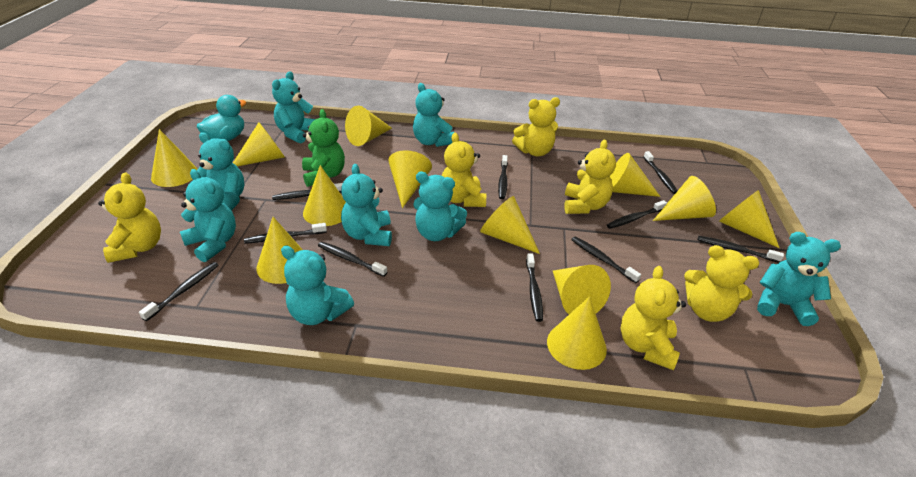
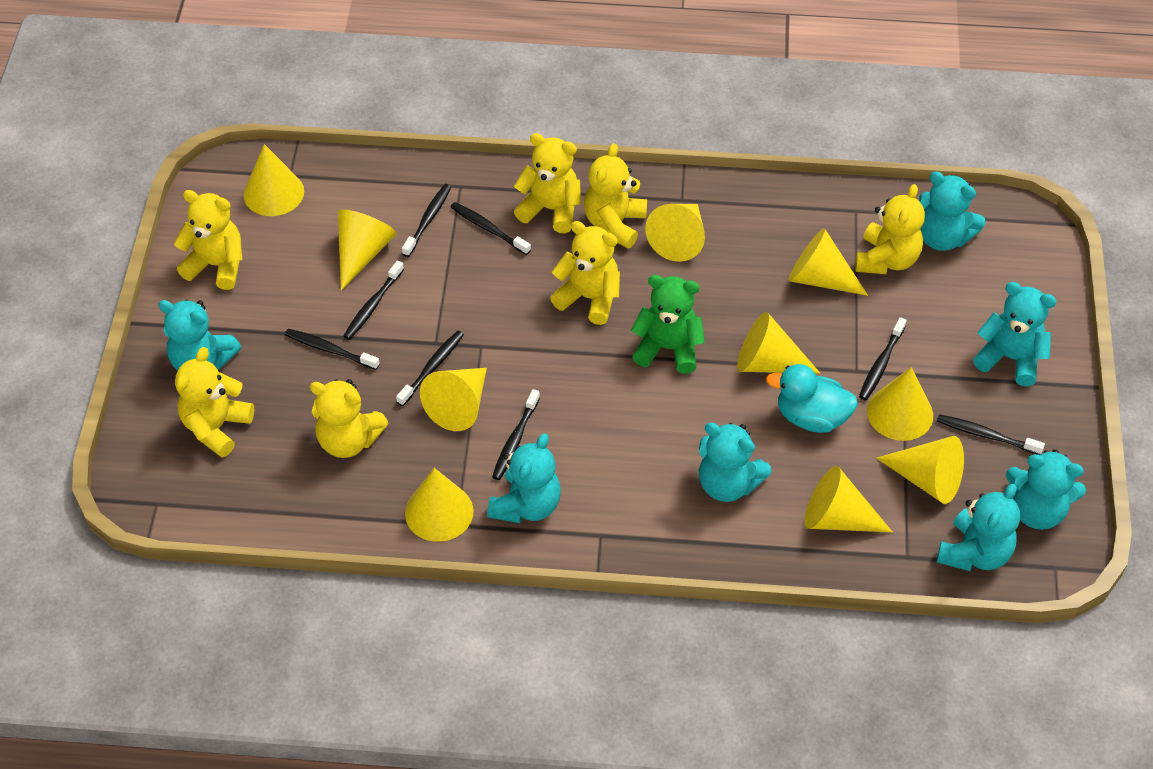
black toothbrush: [139,262,218,321] [244,223,327,244] [272,183,343,200] [318,242,387,277] [498,155,508,199] [526,253,543,322] [571,237,641,283] [607,200,667,229] [643,151,677,194] [697,236,784,263] = 10 -> [285,329,380,370] [343,261,404,340] [396,331,464,406] [402,184,451,257] [451,202,531,255] [492,389,540,480] [859,317,907,400] [937,414,1045,455] = 8
turquoise teddy bear: [180,169,236,262] [197,132,244,211] [272,71,315,143] [281,245,354,325] [341,164,392,246] [413,83,454,147] [413,172,467,241] [757,232,841,326] = 8 -> [158,300,241,371] [487,433,561,523] [699,422,771,502] [919,171,986,251] [937,484,1020,571] [973,282,1057,386] [1006,449,1086,530] = 7
yellow cone: [151,129,198,187] [233,122,285,166] [256,217,303,284] [303,165,346,226] [345,105,392,146] [388,150,432,208] [480,196,540,254] [547,296,607,370] [553,265,611,314] [609,153,661,197] [653,176,716,221] [719,190,779,248] = 12 -> [243,144,304,216] [338,209,397,290] [405,468,473,542] [420,368,487,431] [645,204,705,262] [737,312,820,374] [788,228,868,296] [804,466,892,532] [867,367,933,441] [877,436,964,504] = 10
yellow teddy bear: [98,172,161,263] [441,133,486,207] [512,97,560,156] [564,140,616,214] [620,266,686,370] [684,245,759,322] = 6 -> [174,190,243,290] [175,347,254,457] [310,379,389,458] [514,133,581,233] [550,221,620,325] [584,143,647,248] [855,184,925,274] = 7

